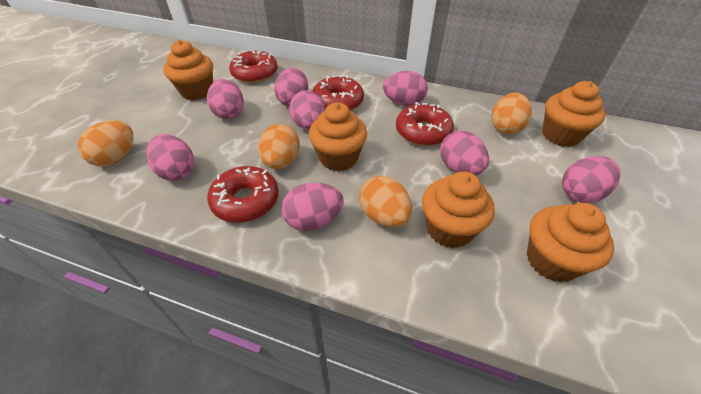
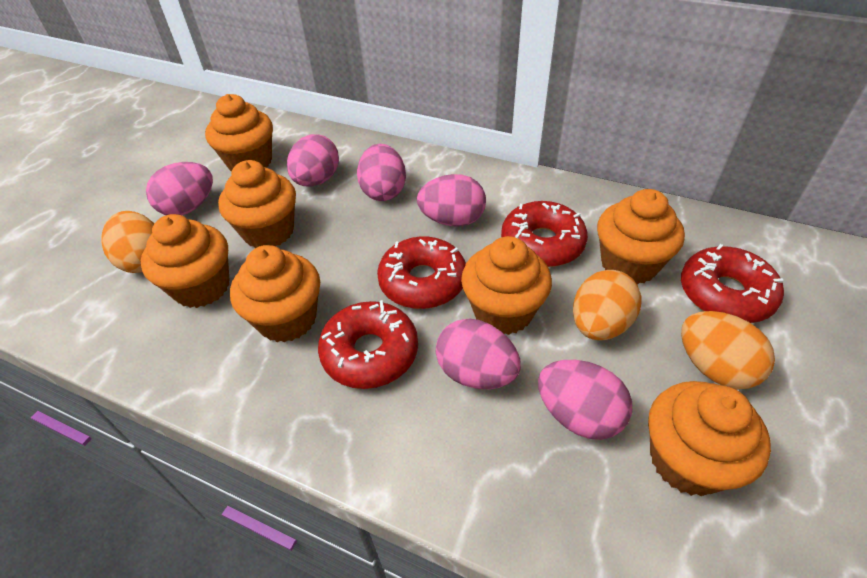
orange cupcake: [163,40,213,100] [309,102,367,171] [422,171,495,248] [527,203,614,282] [542,81,606,147] = 5 -> [141,214,230,308] [205,94,273,171] [218,160,296,248] [230,245,320,343] [461,236,552,335] [597,189,685,285] [648,381,771,496] = 7
orange egg: [78,120,133,166] [258,124,300,169] [359,176,412,228] [492,92,532,135] = 4 -> [101,211,154,273] [573,270,641,341] [681,311,775,389] = 3
pink egg: [146,134,194,181] [207,79,244,119] [274,68,308,107] [281,183,344,231] [289,90,325,130] [383,71,428,106] [440,131,489,175] [562,156,620,203] = 8 -> [146,162,213,215] [287,134,339,187] [357,144,406,201] [417,174,486,227] [436,319,521,389] [538,360,632,440] = 6

